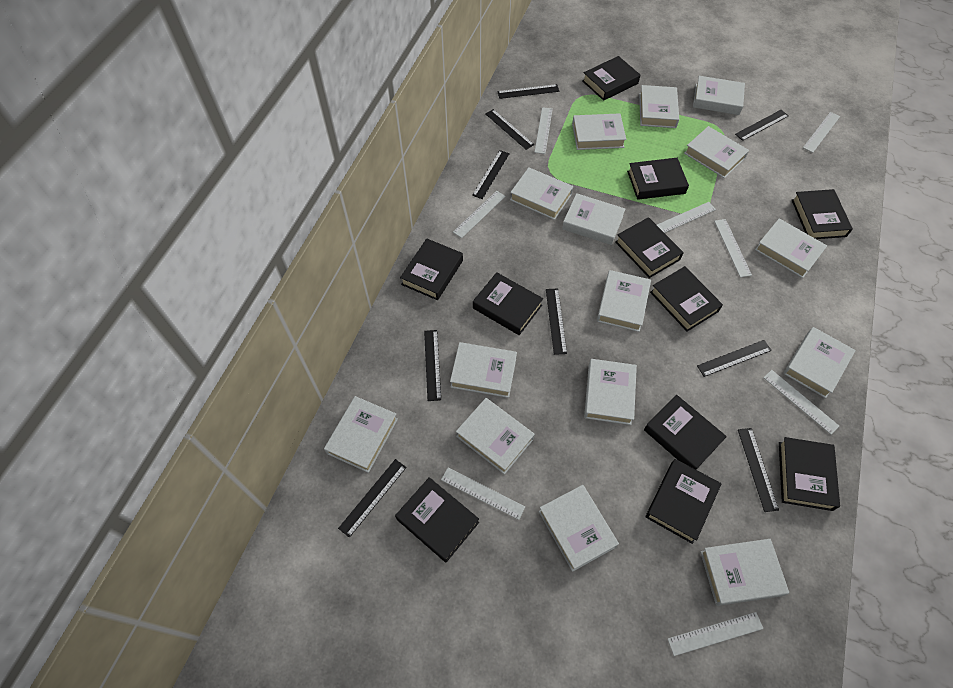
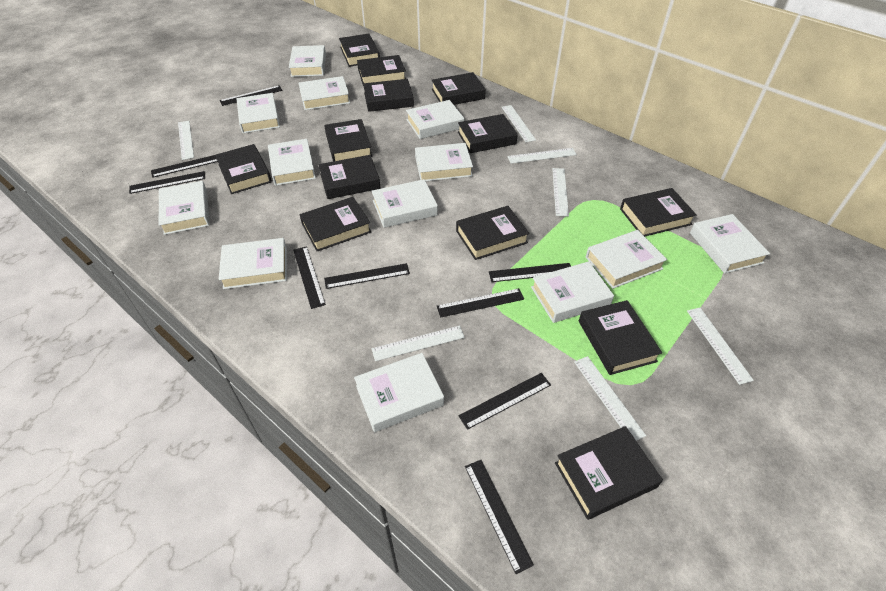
black book: [395,477,479,562] [400,238,463,300] [473,272,543,335] [582,56,640,101] [615,217,684,278] [627,158,689,200] [644,395,727,469] [646,459,722,544] [650,266,723,332] [779,437,840,511] [792,189,853,239] = 11 -> [215,144,272,194] [299,197,371,252] [318,155,381,199] [324,119,372,161] [339,34,380,67] [357,55,406,84] [363,79,414,112] [432,72,486,105] [456,206,529,260] [458,114,518,153] [555,426,663,520] [579,300,662,375] [620,188,697,236] = 13
white book: [324,396,398,473] [450,342,517,398] [456,398,535,475] [510,167,573,220] [538,485,619,572] [562,193,625,245] [572,113,626,150] [584,359,637,425] [597,270,651,332] [639,85,679,128] [684,126,749,178] [693,76,745,115] [700,539,789,606] [755,218,827,278] [783,327,856,398] = 15 -> [159,181,210,235] [219,238,287,289] [237,93,280,133] [268,139,316,186] [289,45,326,77] [299,76,350,110] [354,353,444,432] [372,179,438,228] [406,100,464,139] [415,143,473,181] [531,261,614,323] [586,230,667,289] [690,214,770,274] = 13
white ruler: [441,468,525,520] [453,191,506,238] [534,107,553,154] [657,202,716,233] [668,612,764,656] [714,219,752,277] [763,370,839,435] [803,112,840,153] = 8 -> [178,121,194,160] [372,326,465,361] [502,105,536,142] [508,148,577,164] [552,168,569,217] [574,356,646,441] [687,308,754,385] = 7

